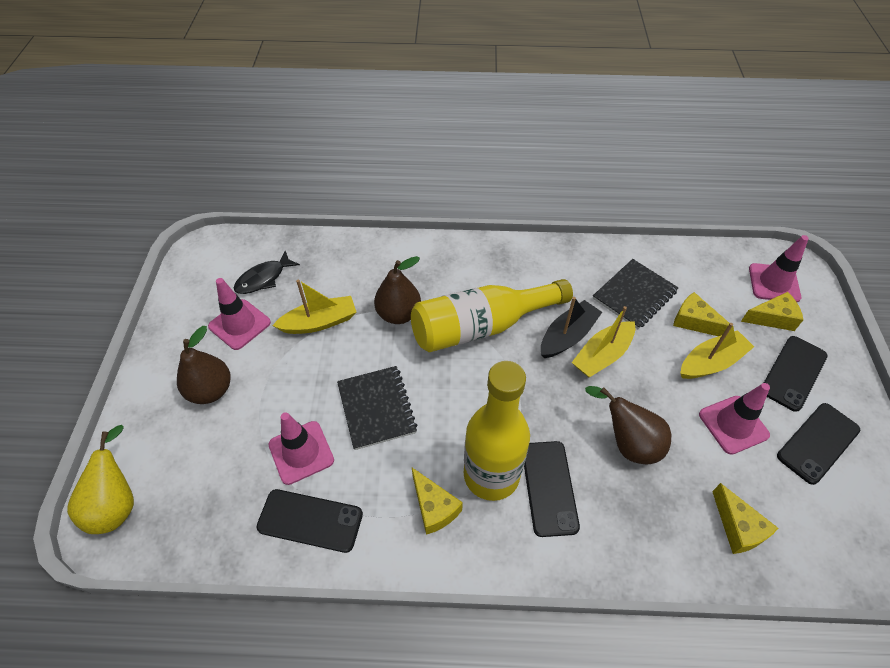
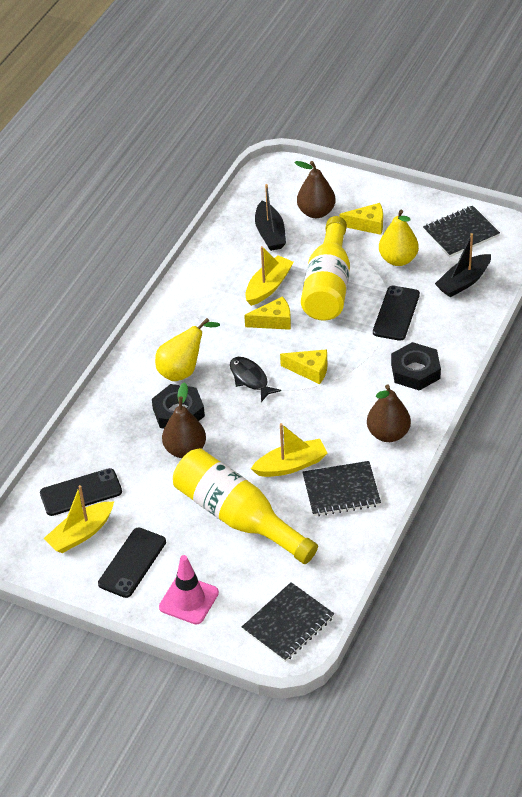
black boat: [541,297,602,358] = 1 -> [255,184,286,251] [435,233,491,297] = 2
black notebook: [337,366,417,450] [593,259,678,329] = 2 -> [242,582,334,662] [302,461,381,516] [423,206,500,257] = 3
black nut: none = 0 -> [152,384,205,429] [391,342,441,391] = 2
black phone: [257,489,363,553] [524,441,580,537] [764,336,828,412] [777,403,860,485] = 4 -> [40,468,122,516] [98,528,166,598] [373,286,420,341] = 3
pink traffic cone: [208,278,271,350] [268,412,334,485] [699,383,770,455] [749,235,809,302] = 4 -> [159,555,219,625] = 1
yellow cheese: [412,468,463,535] [673,292,730,336] [712,483,778,554] [741,292,804,331] = 4 -> [244,296,291,330] [280,349,327,384] [339,203,383,235] = 3
yellow pear: [67,425,134,534] = 1 -> [155,318,220,381] [379,210,419,266] = 2

